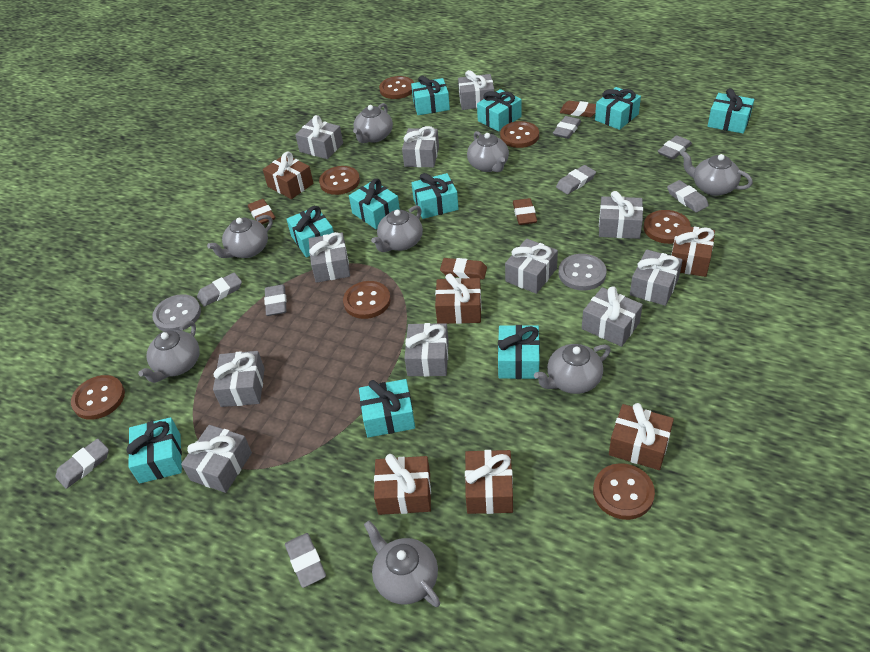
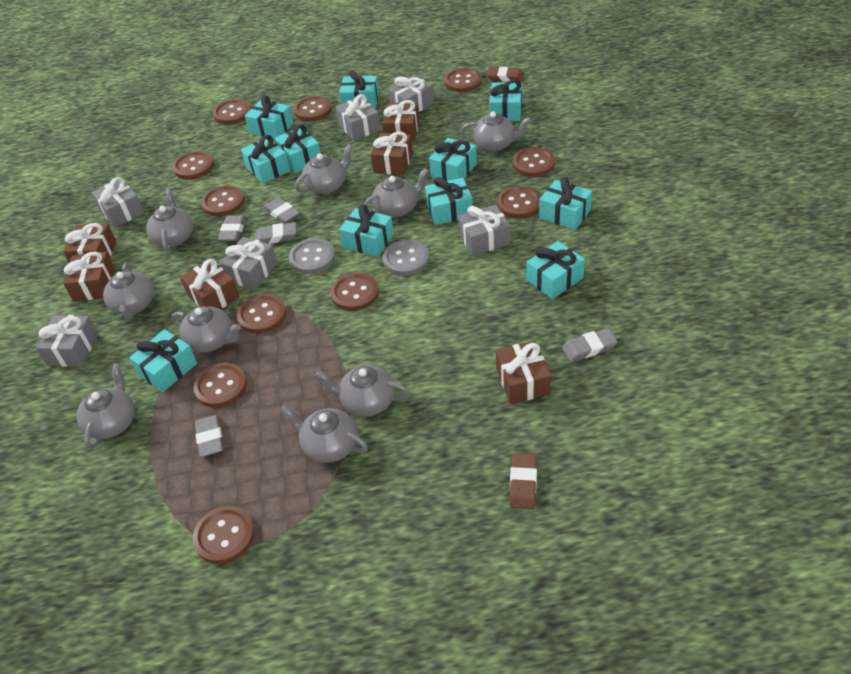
brown button: [71,375,125,420] [319,166,360,195] [343,281,391,319] [379,76,414,99] [500,121,539,148] [593,463,655,520] [644,210,691,244] = 7 -> [172,151,214,180] [193,363,247,408] [193,506,255,564] [201,185,245,216] [213,99,251,125] [237,294,286,334] [294,96,332,121] [330,273,379,311] [444,68,482,92] [497,186,541,219] [512,147,555,177] = 11
brown eraser: [248,199,275,224] [440,258,487,279] [513,198,537,225] [560,101,596,117] = 4 -> [486,67,524,82] [509,453,537,509] = 2
grey eraser: [55,439,109,489] [197,272,242,307] [264,284,287,316] [285,533,326,588] [553,116,581,139] [556,165,596,194] [658,135,692,160] [667,180,709,213] = 8 -> [195,415,224,457] [218,215,246,241] [255,222,296,244] [264,197,300,224] [562,328,617,362] = 5
grey gift: [181,425,252,493] [213,351,265,407] [295,115,343,159] [309,232,350,283] [402,126,439,167] [404,323,449,377] [458,70,494,110] [505,238,558,294] [582,286,643,347] [599,191,643,239] [630,249,683,306] = 11 -> [36,315,98,367] [91,177,144,228] [220,237,277,290] [336,94,380,141] [387,75,434,112] [458,205,510,256] = 6
grey teapot: [138,321,200,383] [207,215,273,258] [353,103,393,143] [364,520,440,607] [371,205,423,252] [467,131,509,172] [534,344,611,394] [681,151,753,196] = 8 -> [77,363,135,449] [103,263,154,319] [146,189,193,251] [171,306,241,352] [280,405,368,463] [295,144,352,194] [316,365,409,416] [363,169,429,218] [461,111,531,152] = 9
turquoise gift: [127,417,182,484] [287,206,334,258] [349,179,400,229] [359,379,415,438] [411,76,450,115] [411,173,458,219] [477,89,522,131] [498,325,540,379] [595,87,641,130] [708,88,754,133] = 10 -> [129,329,197,392] [241,135,290,184] [245,96,294,139] [275,125,321,173] [339,70,379,110] [339,205,394,257] [425,177,473,225] [429,138,477,181] [489,80,522,121] [526,241,585,299] [539,177,592,230] = 11

